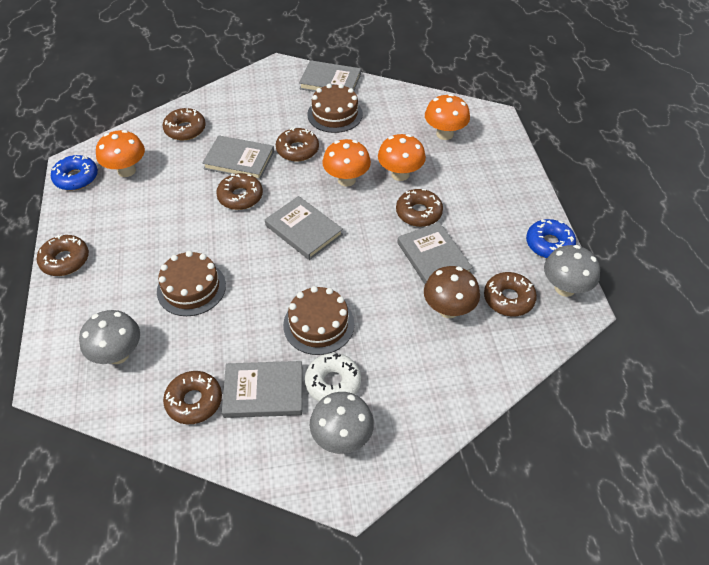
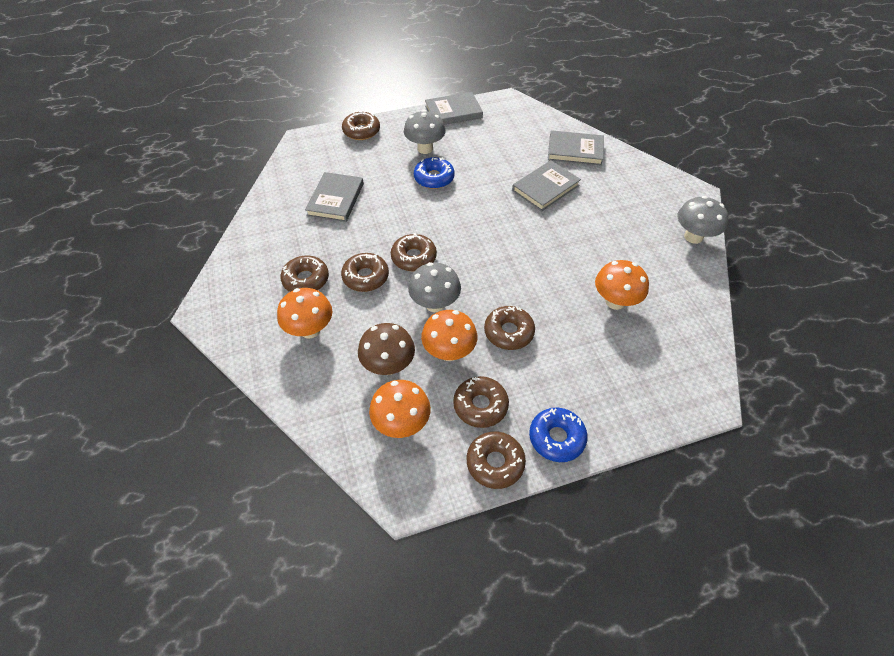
brown cake: [157,251,226,316] [283,286,355,355] [307,84,363,133] = 3 -> none = 0
grey book: [202,135,274,180] [222,361,303,418] [265,196,343,260] [299,60,361,92] [397,222,473,284] = 5 -> [305,172,364,222] [425,92,483,125] [512,160,581,211] [548,130,604,166] = 4
white donut: [305,353,361,402] = 1 -> none = 0

